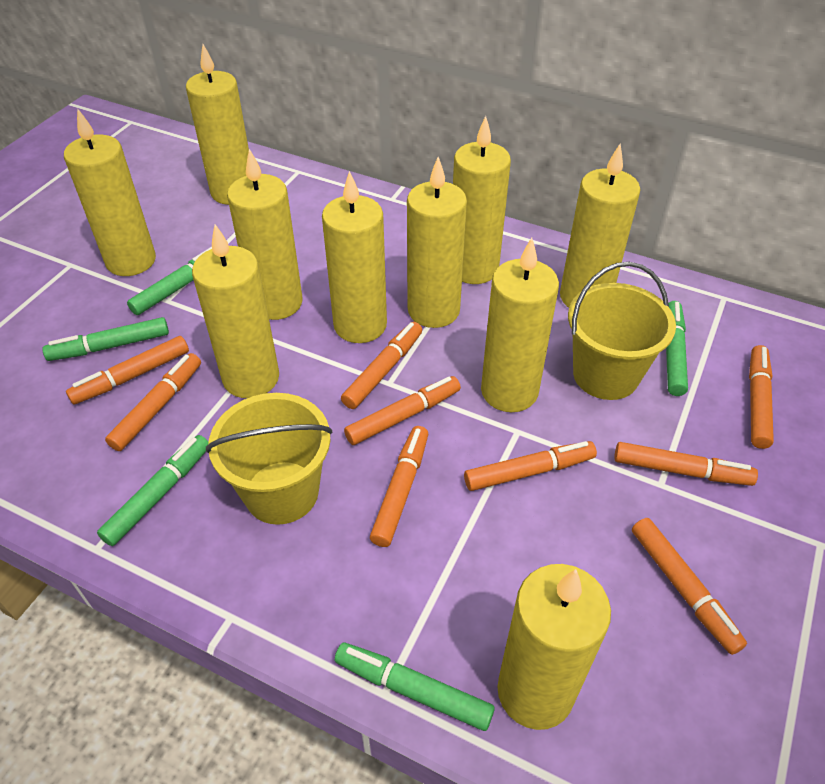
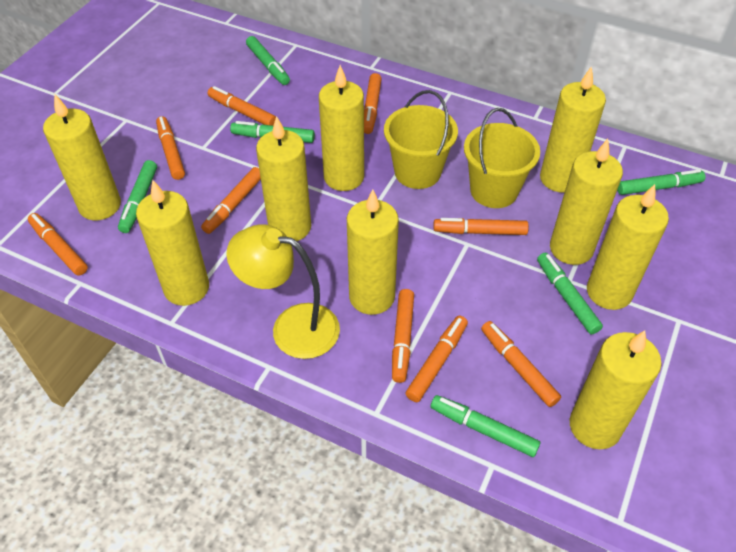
green marker: [43,317,169,361] [97,435,209,546] [127,247,212,315] [335,643,495,731] [666,301,688,396] = 5 -> [118,160,157,233] [230,121,315,143] [246,36,290,85] [431,395,540,457] [537,253,603,334] [617,169,706,195] = 6
yellow candle: [64,108,156,276] [186,44,249,205] [192,224,279,398] [227,149,303,320] [322,171,387,343] [407,157,467,328] [453,116,511,284] [481,238,559,412] [497,564,611,730] [560,144,640,308] = 10 -> [43,94,121,220] [136,180,209,306] [256,116,311,241] [319,65,364,191] [347,189,399,315] [540,66,606,193] [550,139,623,265] [570,330,662,449] [587,184,669,310] = 9
yellow lamp: none = 0 -> [226,224,340,359] = 1

